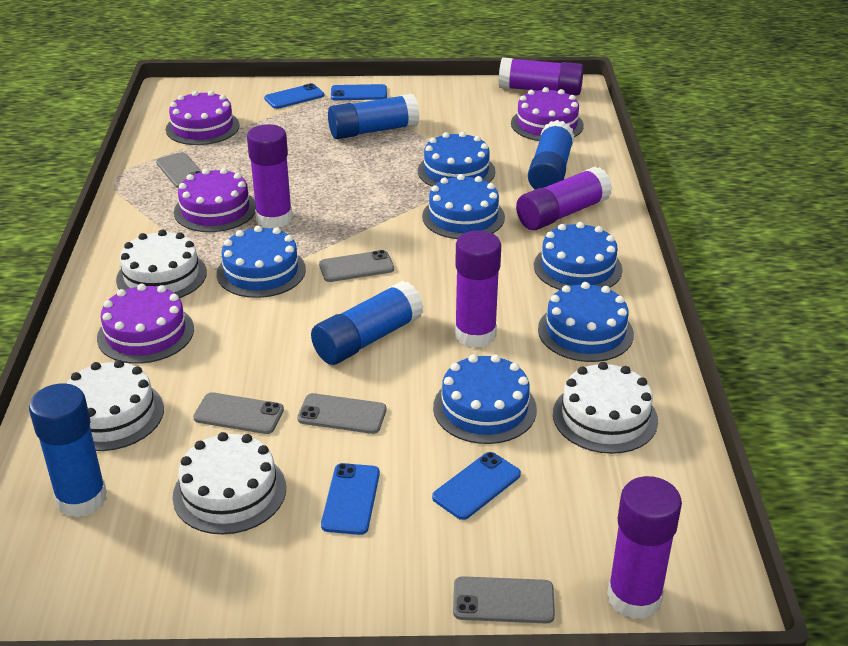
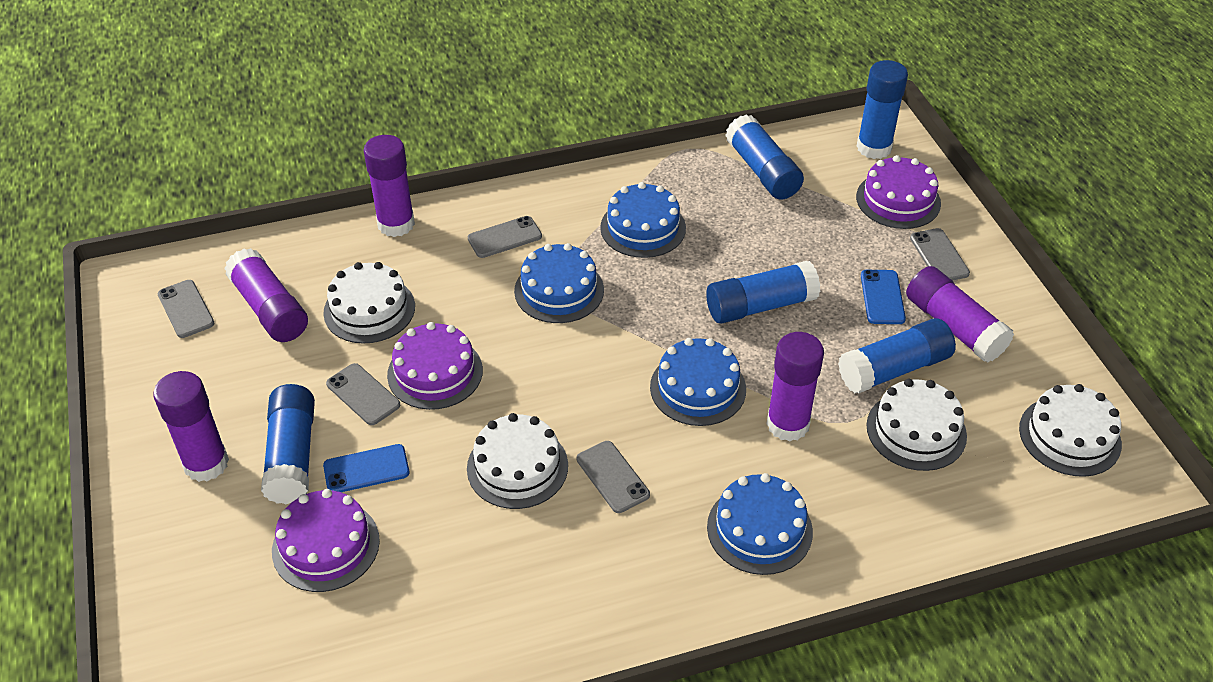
blue cake: [217,226,306,298] [418,132,495,187] [422,174,505,239] [433,354,537,444] [534,222,623,290] [538,282,634,362] = 6 -> [514,243,604,323] [600,182,686,258] [650,338,746,426] [707,473,813,575] = 4
blue glue stick: [29,383,107,518] [311,281,424,365] [328,94,420,139] [528,120,574,189] = 4 -> [261,384,315,504] [706,261,820,324] [725,114,804,200] [838,318,956,393] [857,60,908,159] = 5
blue phone: [264,83,325,109] [321,463,380,535] [331,84,387,100] [432,452,521,520] = 4 -> [323,444,410,492] [861,270,906,324] = 2
purple cake: [97,284,194,364] [166,91,240,145] [174,168,256,232] [511,87,584,141] = 4 -> [272,489,380,592] [387,322,483,410] [856,155,941,229] = 3

